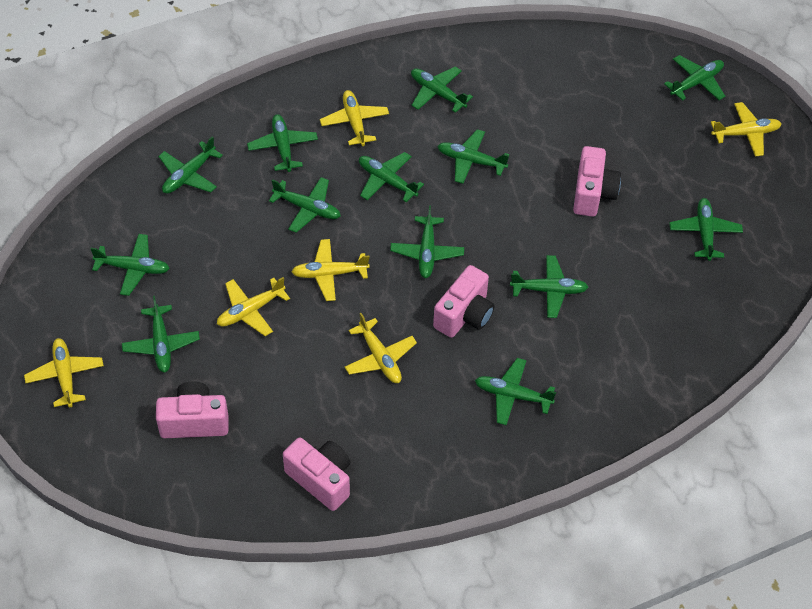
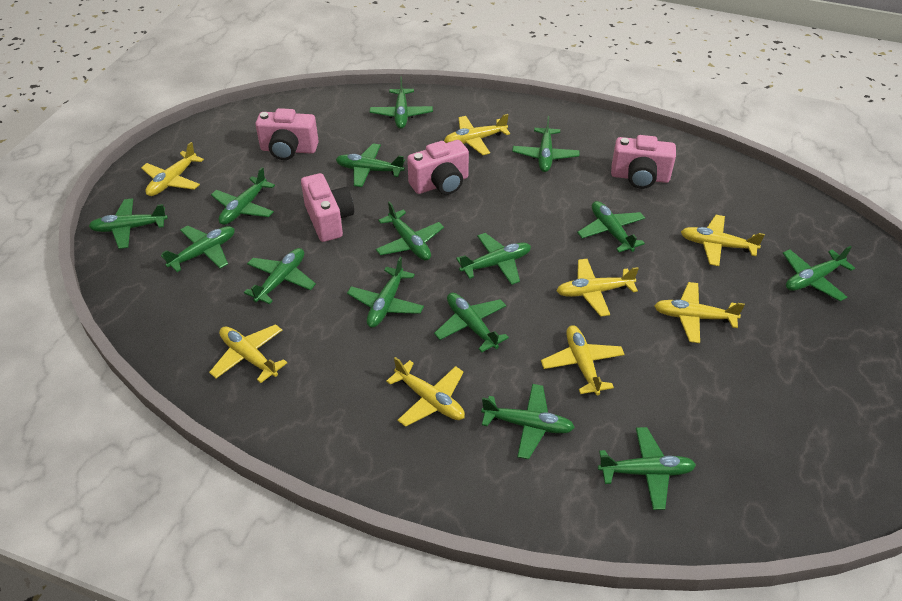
green plane: [91,234,170,296] [122,296,200,373] [158,136,223,194] [247,114,318,172] [269,177,341,233] [359,152,424,202] [390,206,464,278] [411,66,473,113] [438,129,509,184] [475,358,556,425] [510,255,588,318] [664,55,725,101] [669,198,743,261] = 13 -> [88,198,168,249] [161,225,235,272] [211,167,275,225] [244,248,316,304] [336,143,405,187] [347,257,424,328] [370,77,433,129] [376,201,444,261] [434,293,509,352] [456,233,531,285] [481,384,575,459] [512,116,580,172] [577,201,645,252] [598,427,696,510] [783,246,855,301] = 15
yellow plane: [24,338,104,407] [217,277,290,336] [291,239,370,301] [320,90,389,146] [345,313,417,383] [711,102,781,157] = 6 -> [141,142,204,196] [209,324,287,383] [386,357,465,427] [444,114,510,155] [541,325,625,395] [557,259,639,317] [654,282,745,343] [681,215,765,266] = 8

